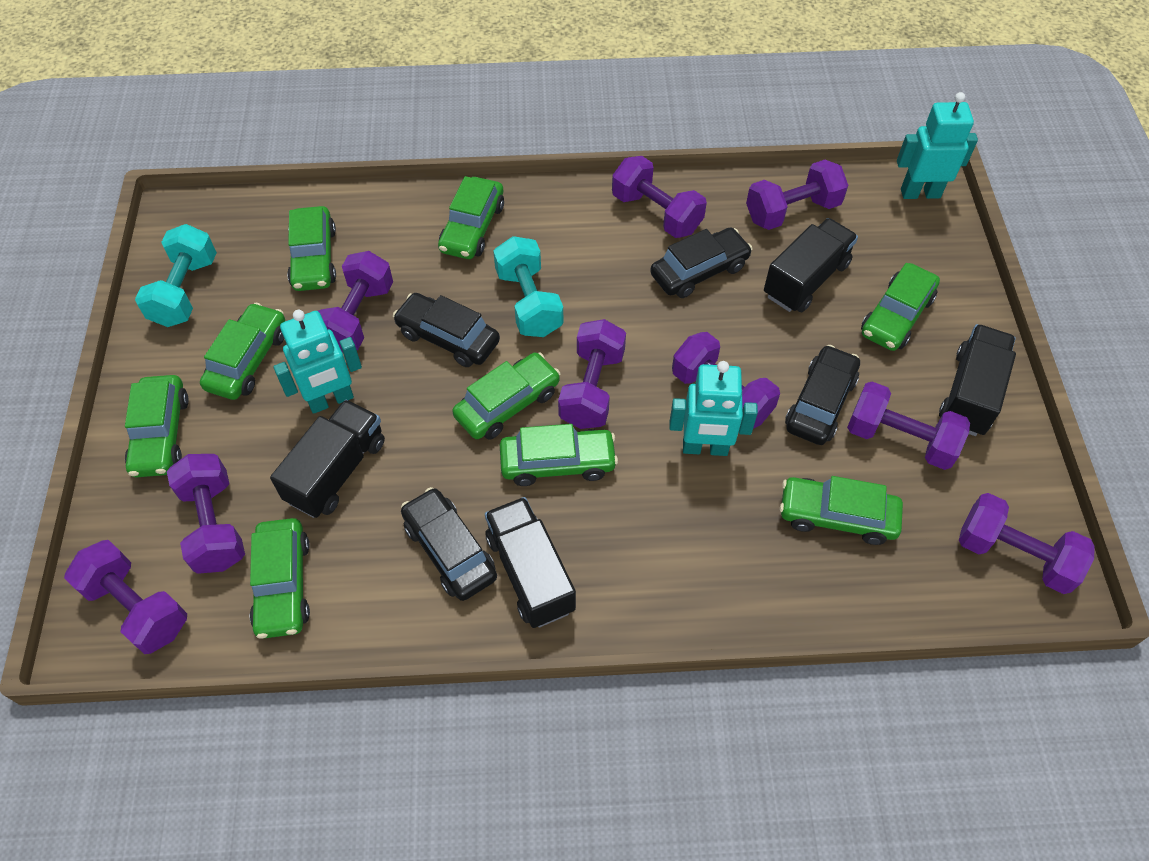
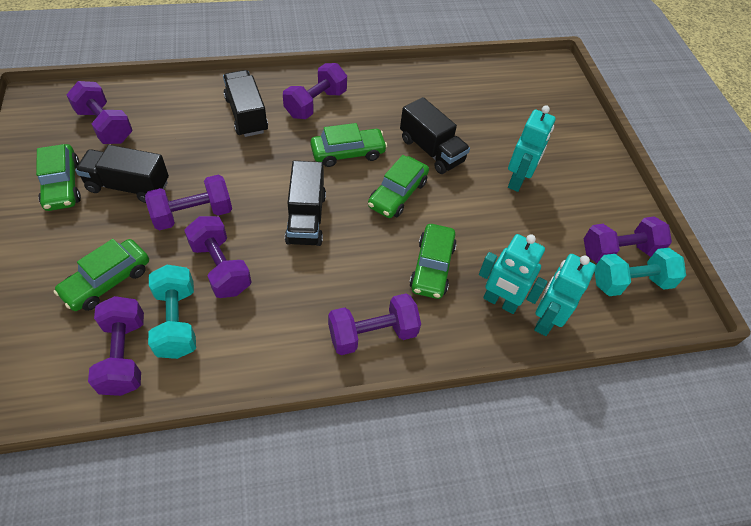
black car: [393,293,500,367] [401,487,497,601] [650,228,753,298] [785,345,860,445] = 4 -> none = 0
green car: [125,375,189,477] [200,302,285,400] [249,518,310,639] [287,206,336,291] [438,176,504,259] [452,352,561,440] [500,424,618,486] [780,476,903,545] [861,263,940,351] = 9 -> [36,144,81,211] [54,239,149,311] [310,123,387,167] [368,155,429,218] [409,224,457,299] = 5
purple dumbbell: [64,540,187,654] [167,454,245,574] [318,251,393,353] [558,319,626,429] [612,156,707,238] [672,332,780,429] [746,160,848,230] [847,382,970,470] [959,493,1094,594] = 9 -> [66,81,132,144] [88,296,144,396] [145,175,232,231] [184,216,251,298] [283,63,347,119] [328,293,421,355] [584,216,672,263] = 7

